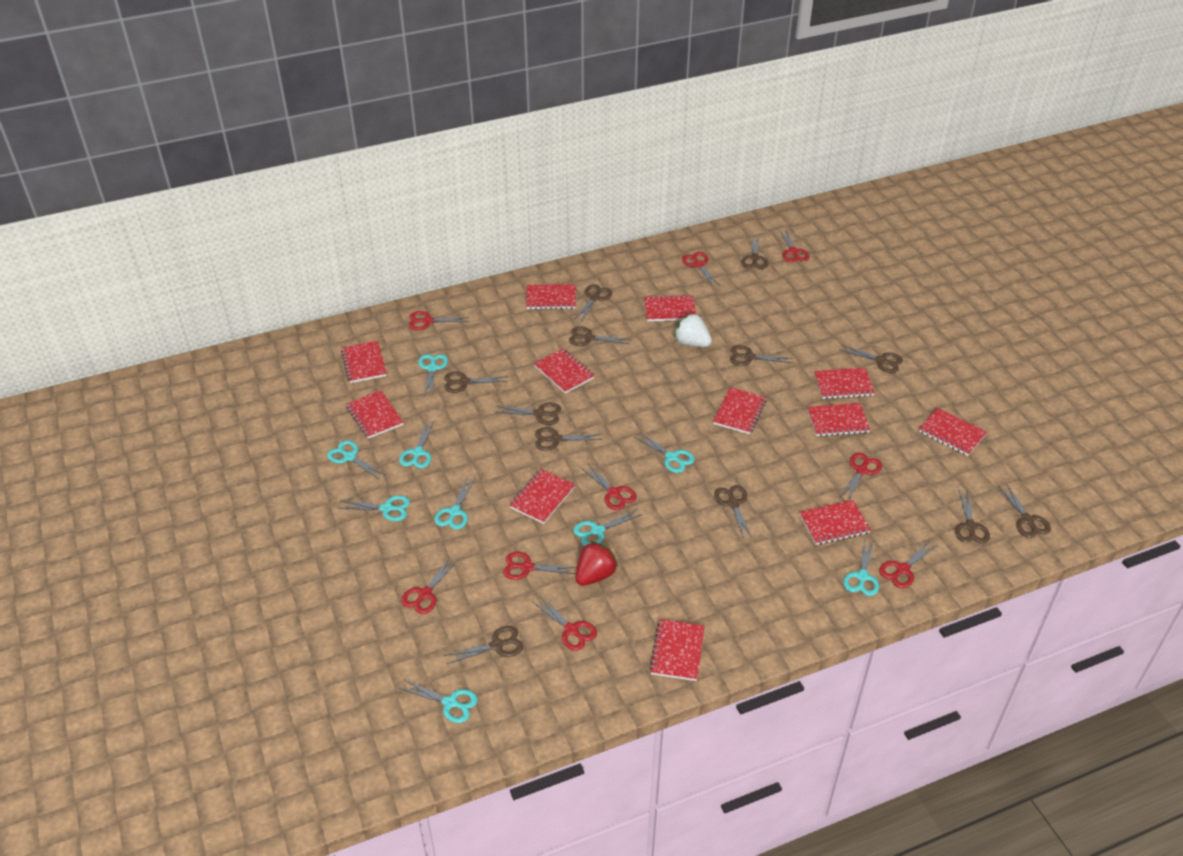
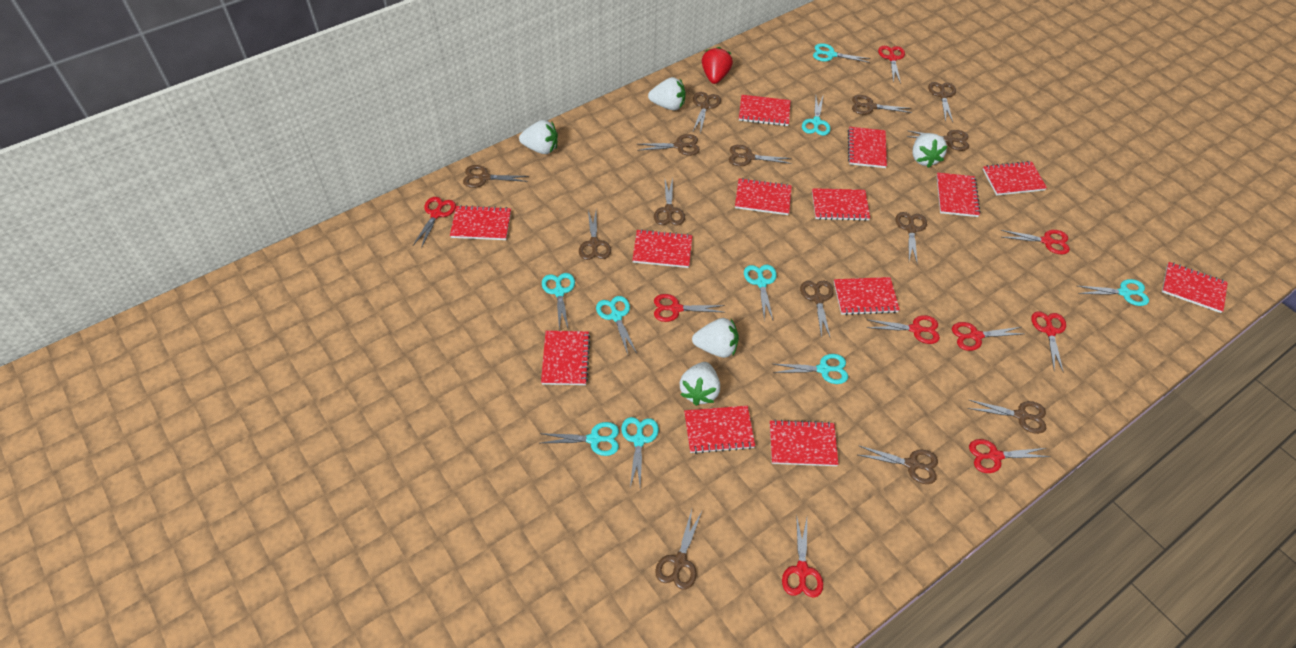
brown scissors: [444,371,508,393] [444,626,523,664] [495,403,561,425] [535,427,602,451] [569,326,631,346] [574,284,612,322] [714,485,753,539] [730,345,793,366] [741,236,768,269] [840,345,903,373] [955,490,990,544] [999,483,1051,538] = 12 -> [463,165,529,188] [579,211,611,260] [637,134,700,156] [654,178,685,226] [655,510,702,590] [693,92,721,133] [729,145,792,166] [800,281,834,339] [852,95,912,115] [858,445,938,484] [895,212,927,262] [907,130,969,151] [928,82,956,122] [968,400,1046,434] = 14
red notebook: [341,341,387,383] [346,391,403,439] [509,469,575,524] [526,284,576,310] [534,349,595,394] [644,295,696,321] [650,619,705,681] [713,387,767,434] [800,500,871,545] [808,403,870,436] [814,368,875,399] [919,408,987,456] = 12 -> [450,205,511,240] [541,331,590,385] [632,229,692,268] [684,406,755,454] [735,178,792,215] [739,95,791,126] [770,419,839,466] [812,188,870,221] [834,277,900,315] [848,127,887,168] [937,172,981,217] [983,161,1047,196] [1162,262,1228,313] = 13
white strawberry: [674,313,712,347] = 1 -> [519,120,558,154] [648,77,685,110] [679,362,720,406] [692,318,739,358] [913,133,947,168] = 5

